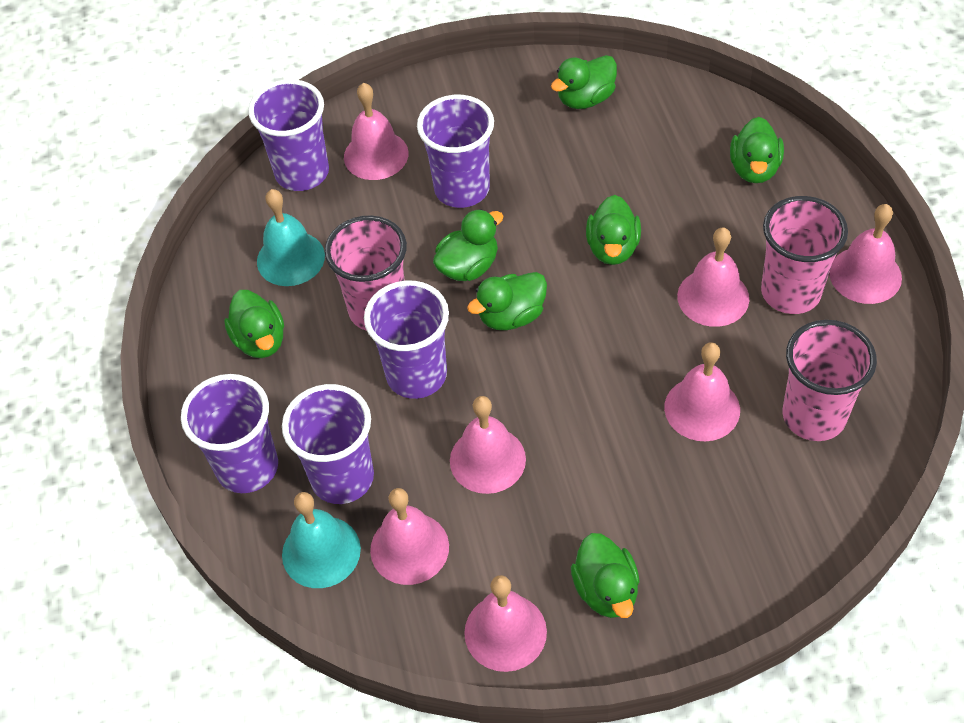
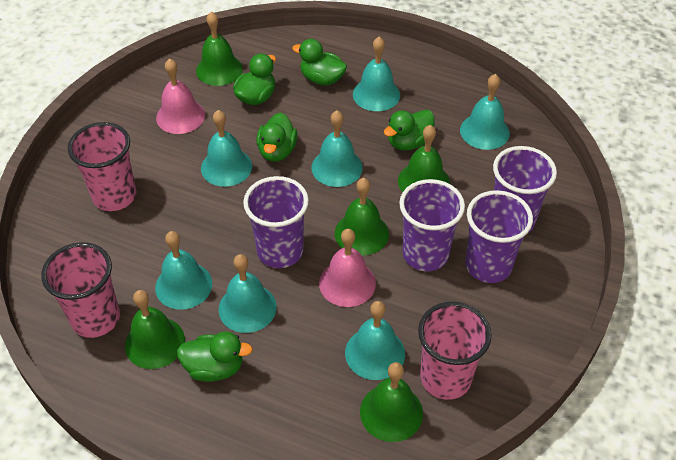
green bell: none = 0 -> [125,290,185,369] [196,12,243,86] [335,178,389,255] [360,362,423,442] [398,125,450,192] = 5
green duck: [224,290,284,358] [433,209,503,281] [467,272,547,330] [551,55,617,109] [571,533,639,618] [586,195,641,265] [730,117,784,183] = 7 -> [177,331,253,382] [233,54,276,105] [256,113,298,162] [292,39,347,85] [384,110,435,151] = 5
pink bell: [344,83,409,180] [370,488,449,585] [450,396,526,494] [464,575,547,672] [664,342,740,441] [677,227,749,327] [829,204,902,304] = 7 -> [156,58,205,134] [319,229,376,307] = 2
purple cup: [181,374,278,493] [248,79,329,191] [282,384,374,504] [364,281,449,399] [417,95,494,208] = 5 -> [243,176,309,268] [399,179,465,271] [465,190,533,283] [493,146,557,233] = 4
turquoise bell: [257,189,325,286] [282,492,361,588] = 2 -> [155,231,212,310] [201,110,252,187] [219,254,277,333] [312,111,363,187] [345,301,405,380] [353,37,400,111] [460,74,510,150] = 7

